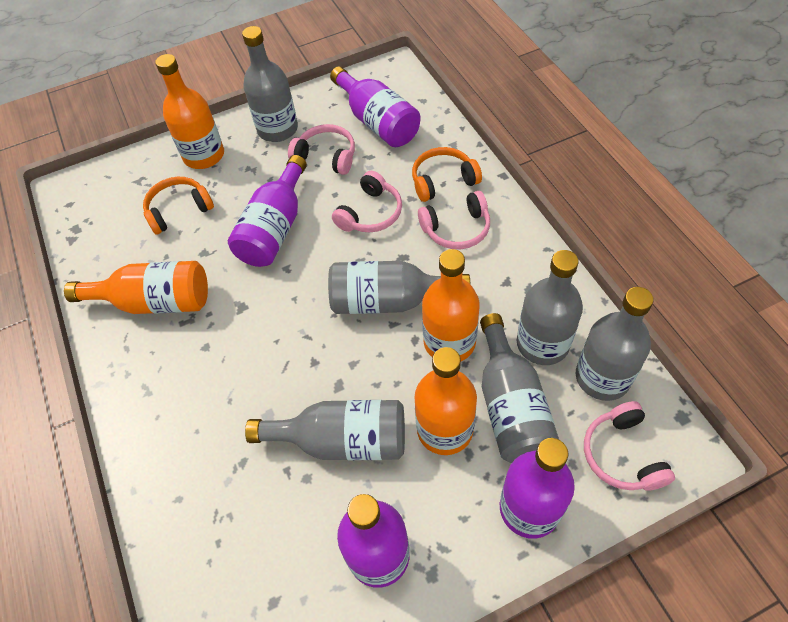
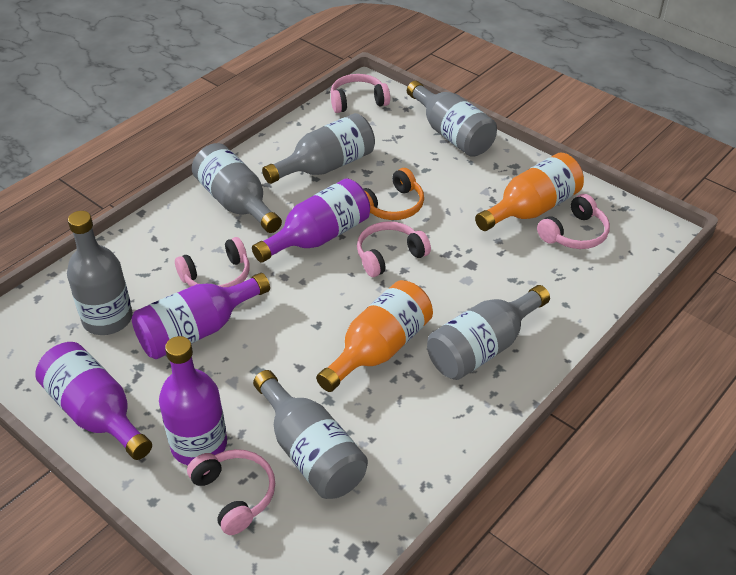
orange bottle: [64,261,208,314] [155,54,224,169] [414,347,477,455] [422,249,480,361] = 4 -> [316,280,433,392] [475,153,584,231] = 2
orange headphones: [143,177,214,235] [412,147,482,202] = 2 -> [363,168,424,220] = 1
pink headphones: [288,124,355,175] [332,171,402,233] [418,191,490,249] [584,401,675,491] = 4 -> [175,237,250,287] [187,449,275,535] [331,74,390,113] [357,221,431,277] [537,194,610,249] = 5

